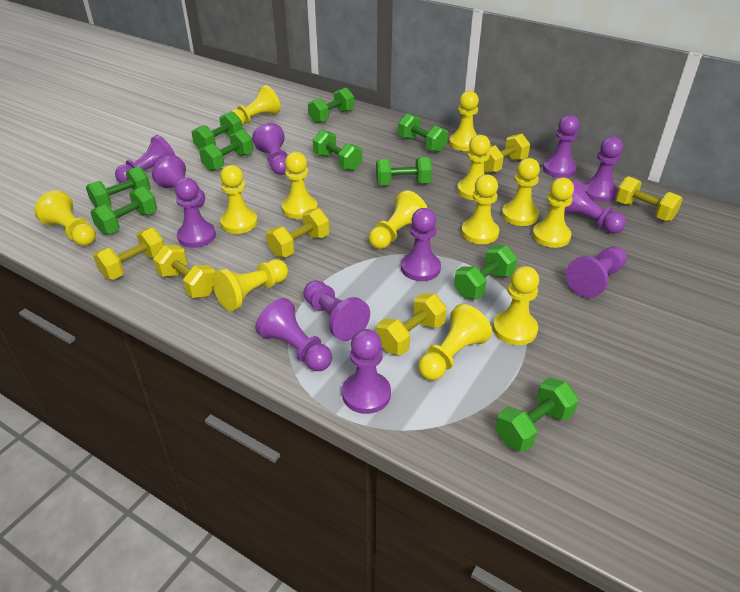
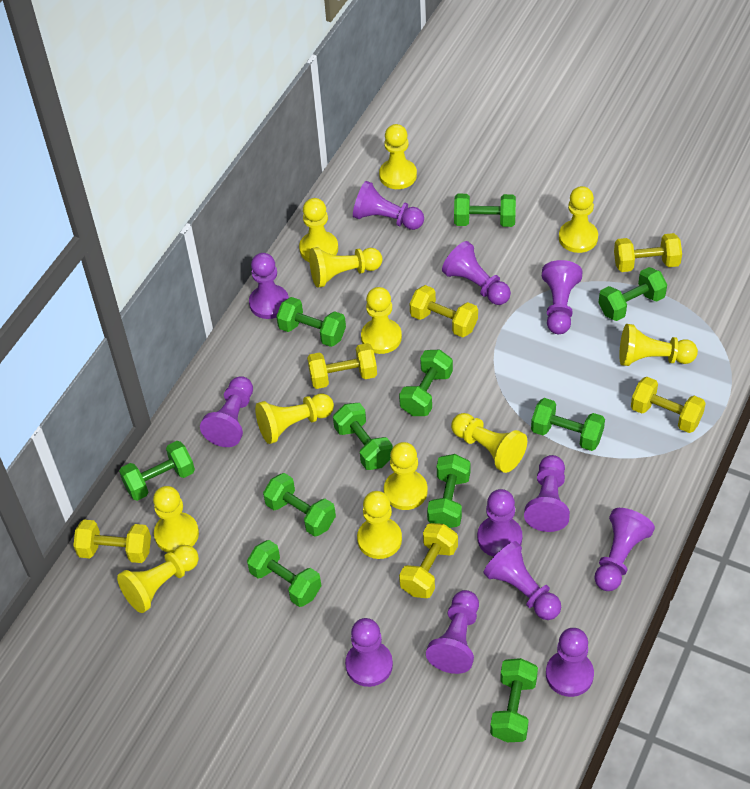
green dumbbell: [86,166,151,208] [90,186,157,235] [191,111,243,150] [199,129,253,171] [308,87,354,124] [313,130,362,171] [376,157,432,185] [398,113,448,152] [454,245,517,299] [495,378,579,452] = 10 -> [119,441,195,501] [247,540,321,607] [263,473,336,537] [276,297,346,347] [333,403,393,470] [399,349,453,416] [427,454,470,528] [454,194,516,227] [490,658,538,742] [531,398,605,451] [599,267,667,321] = 11
yellow pawn: [34,190,96,246] [212,259,288,311] [220,165,258,234] [232,85,281,125] [282,152,318,219] [369,190,427,249] [418,304,492,380] [449,91,479,151] [457,135,491,200] [461,174,499,244] [493,266,539,345] [502,158,540,226] [532,178,574,248] = 13 -> [117,545,199,613] [153,486,199,553] [255,394,334,444] [299,198,338,262] [309,247,382,288] [357,491,402,559] [361,287,402,354] [379,124,417,189] [384,442,428,510] [451,413,527,473] [559,186,598,253] [619,324,698,366] = 12

